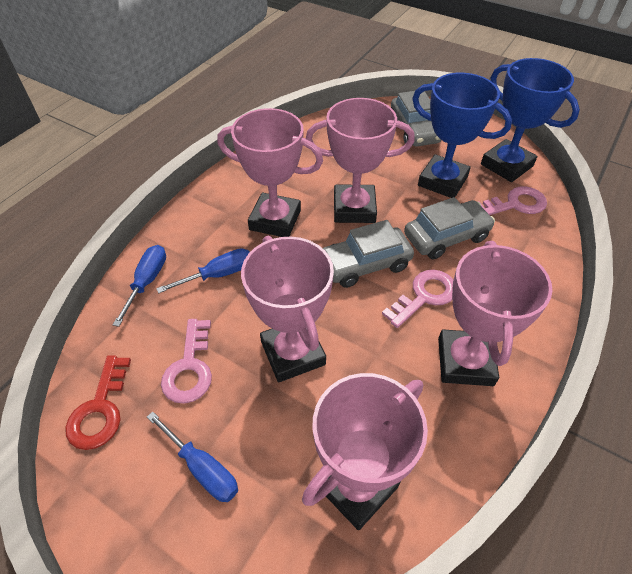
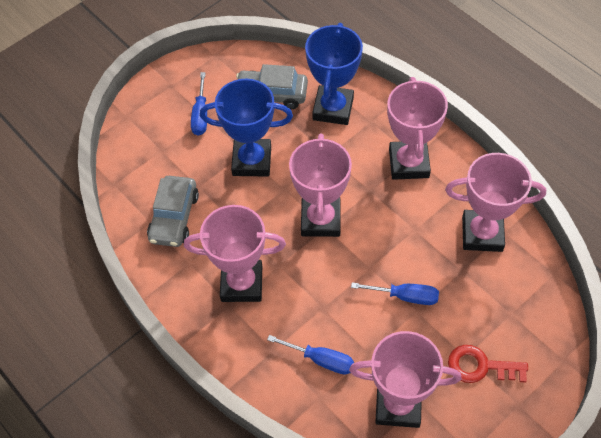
grey car: [323,220,414,288] [391,91,441,147] [404,197,495,260] = 3 -> [147,176,199,247] [236,64,308,109] = 2
pink key: [161,319,212,404] [382,270,453,328] [478,186,547,215] = 3 -> none = 0

